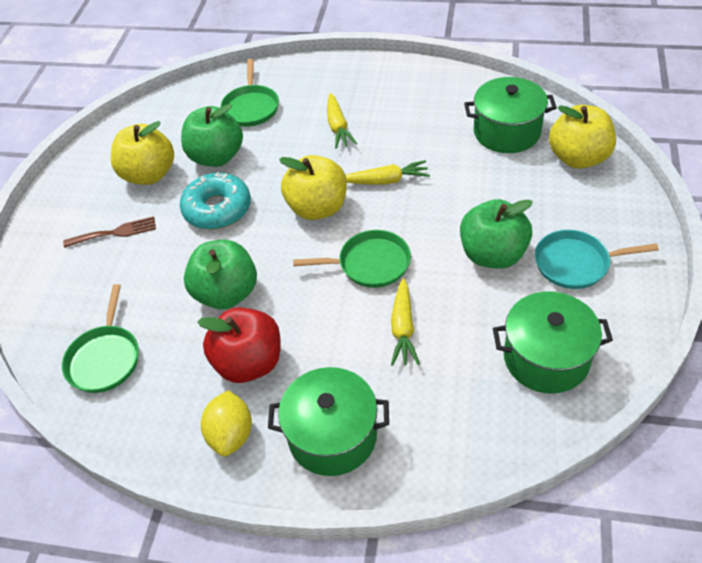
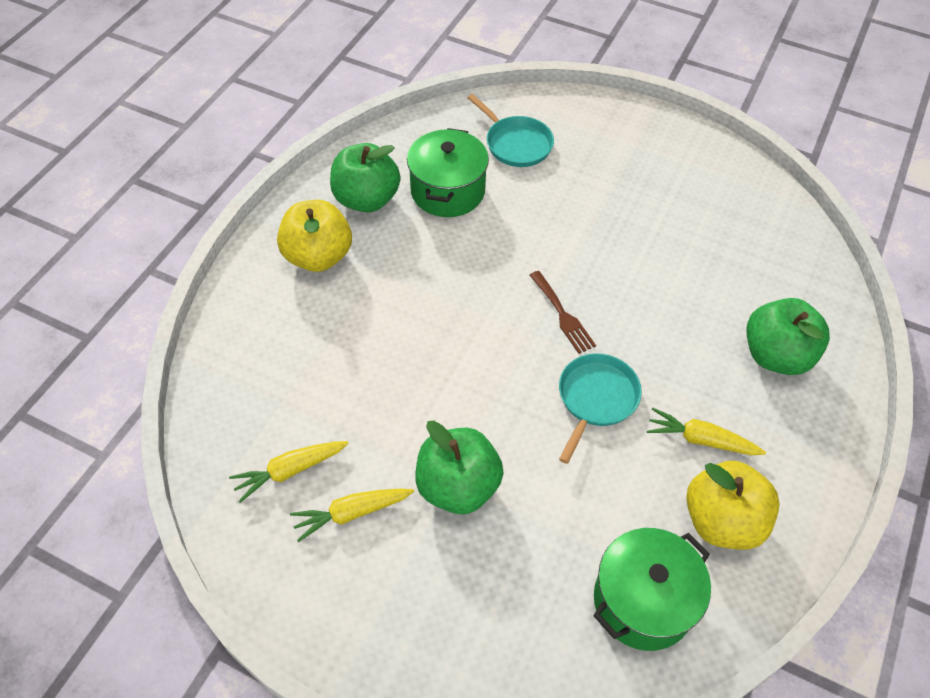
green pan: [62,284,139,393] [220,59,279,127] [293,230,411,288] = 3 -> none = 0
green pot: [268,367,389,476] [464,77,557,153] [493,292,613,393] = 3 -> [407,128,489,217] [593,528,711,651] = 2
red apple: [198,307,281,383] = 1 -> none = 0
turquoise donut: [180,172,251,230] = 1 -> none = 0
turquoise pan: [535,230,659,289] = 1 -> [468,94,554,167] [559,353,642,464] = 2
yellow apple: [111,121,174,185] [279,155,347,220] [549,105,616,169] = 3 -> [277,200,352,272] [686,461,780,550] = 2
yellow lemon: [201,390,252,456] = 1 -> none = 0

